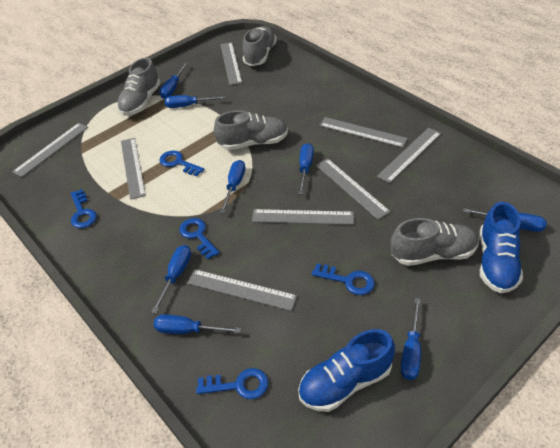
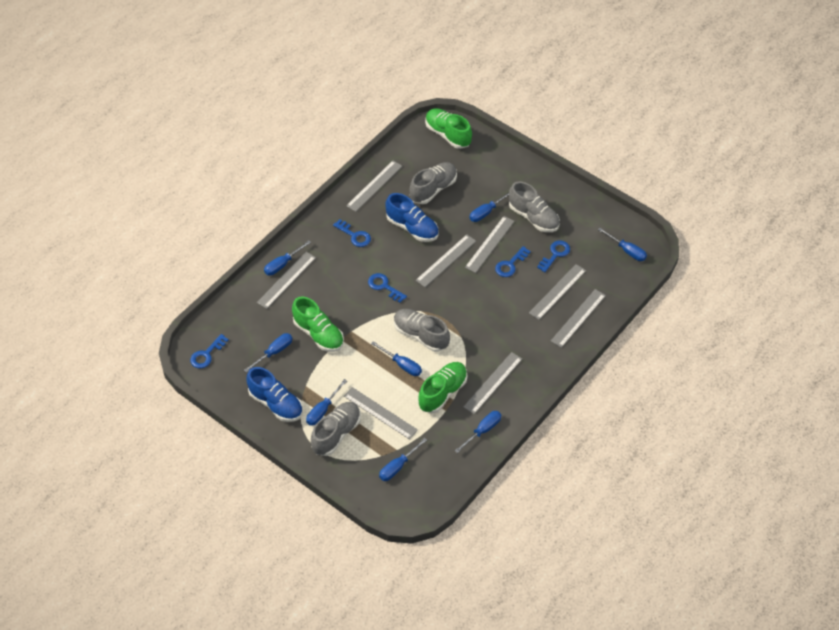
green shoe: none = 0 -> [292,297,344,352] [418,362,467,413] [425,108,472,149] = 3

